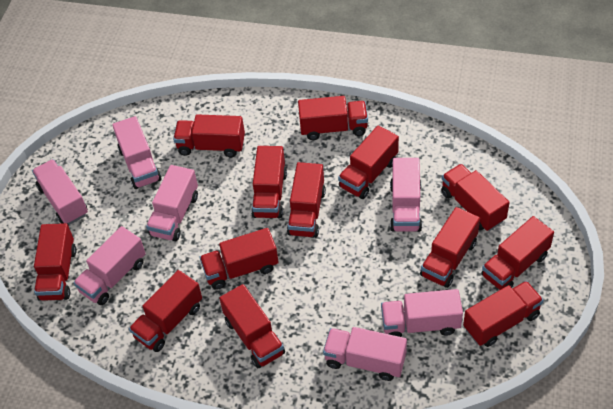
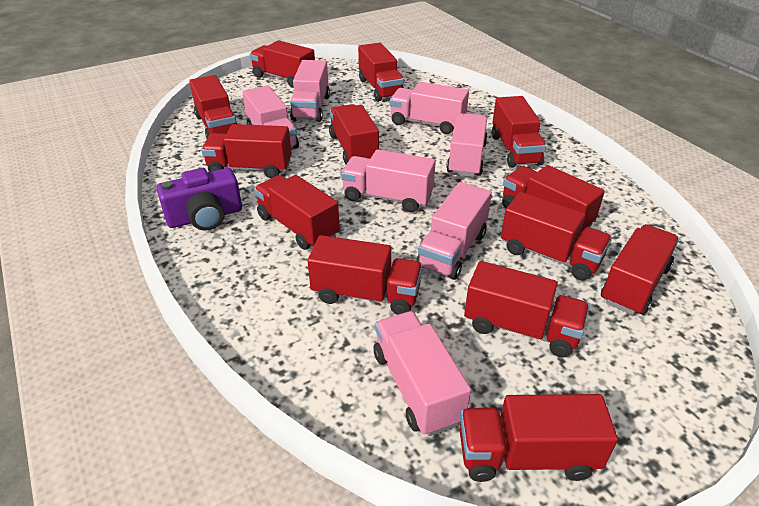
purple camera: none = 0 -> [156,168,242,231] = 1

